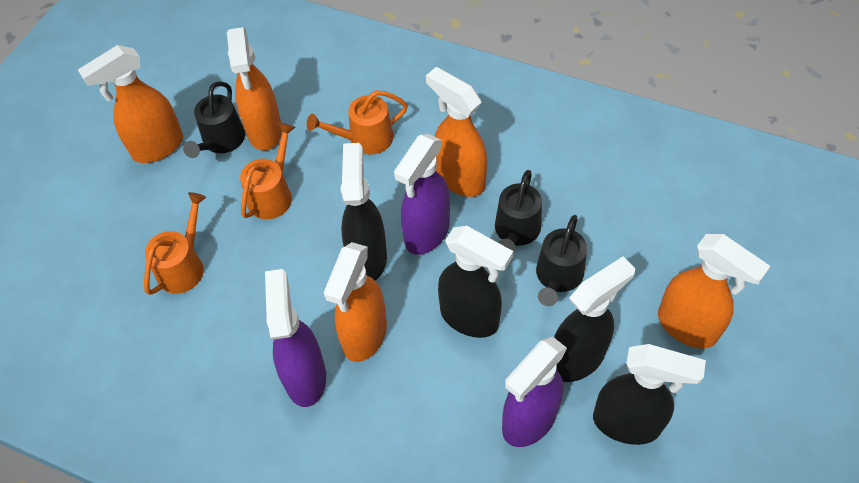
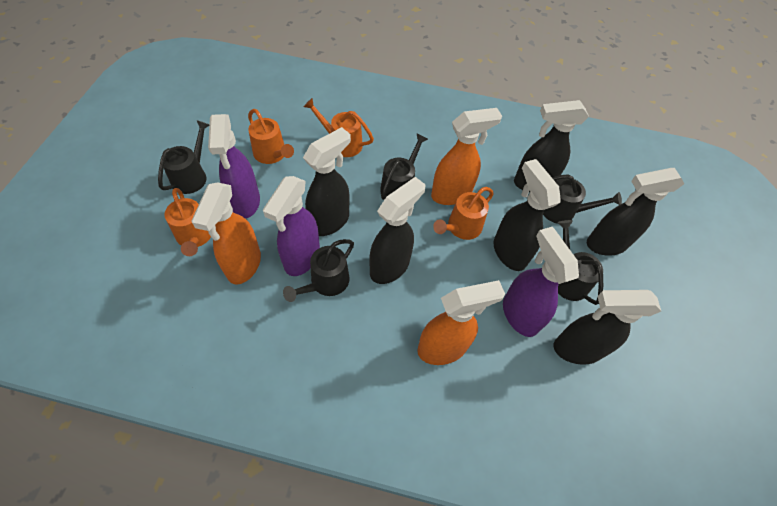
black spray bottle: [341,143,387,280] [438,226,513,338] [554,257,635,382] [593,344,706,445] = 4 -> [303,127,351,236] [370,177,425,284] [494,159,561,271] [514,100,589,192] [554,290,661,365] [587,168,684,256] = 6
black watering can: [183,81,245,158] [495,170,542,254] [536,215,587,306] = 3 -> [158,120,210,194] [283,239,354,302] [380,134,428,200] [543,174,622,224] [558,220,603,305] = 5
orange spray bottle: [78,45,183,163] [227,27,282,151] [323,242,387,362] [426,67,487,197] [658,234,770,349] = 5 -> [191,182,261,284] [417,280,505,365] [431,108,502,205] = 3
orange watering can: [144,192,206,295] [240,123,296,219] [307,90,408,154] = 3 -> [165,188,211,256] [248,109,294,164] [304,98,374,157] [433,187,494,240] = 4

